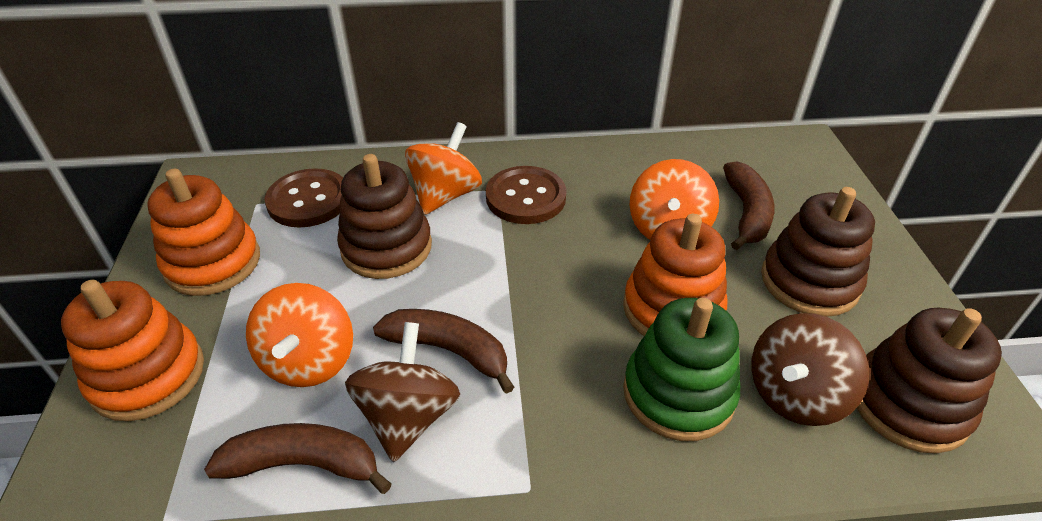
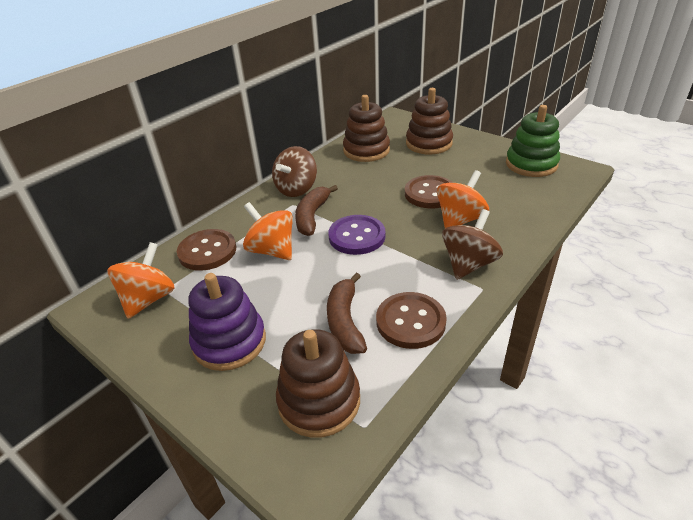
brown banana: [204,423,392,494] [373,309,514,394] [723,161,775,250] = 3 -> [295,185,338,236] [327,273,367,354] = 2
brown button: [265,168,343,227] [486,166,566,224] = 2 -> [177,229,236,271] [376,292,447,349] [405,175,453,209] = 3
orange stacking toy: [61,280,204,421] [147,169,260,296] [623,214,727,336] = 3 -> none = 0
purple button: none = 0 -> [328,215,385,255] = 1
purple stacking toy: none = 0 -> [189,273,266,371] = 1

